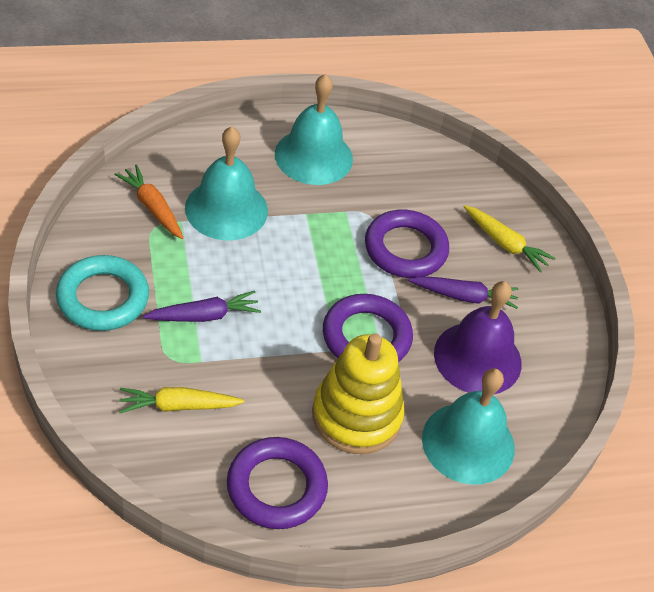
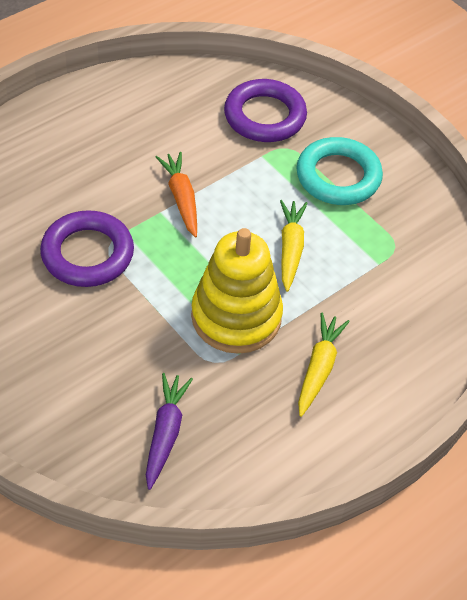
purple bell: [434,281,522,394] = 1 -> none = 0
purple carrot: [143,291,261,322] [408,276,518,309] = 2 -> [146,373,193,490] = 1
purple ring: [227,437,328,529] [323,294,413,362] [365,210,449,278] = 3 -> [40,210,134,287] [224,79,307,142] = 2
turquoise bell: [185,126,268,240] [275,74,353,185] [422,368,515,485] = 3 -> none = 0

